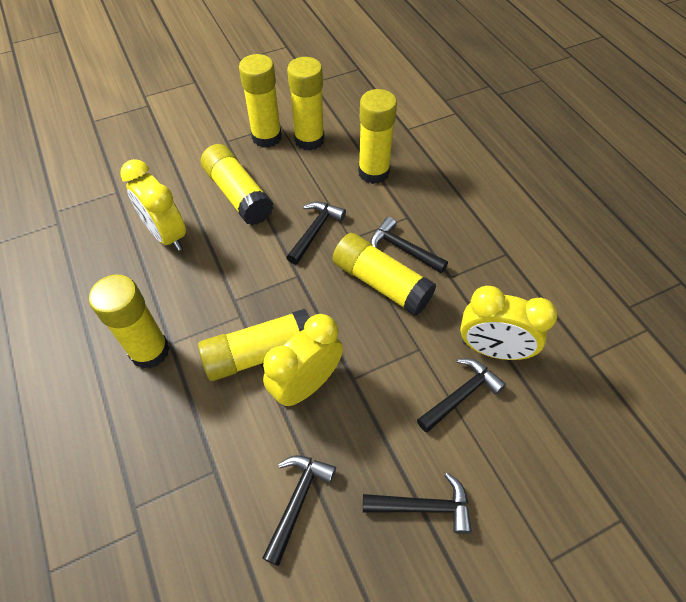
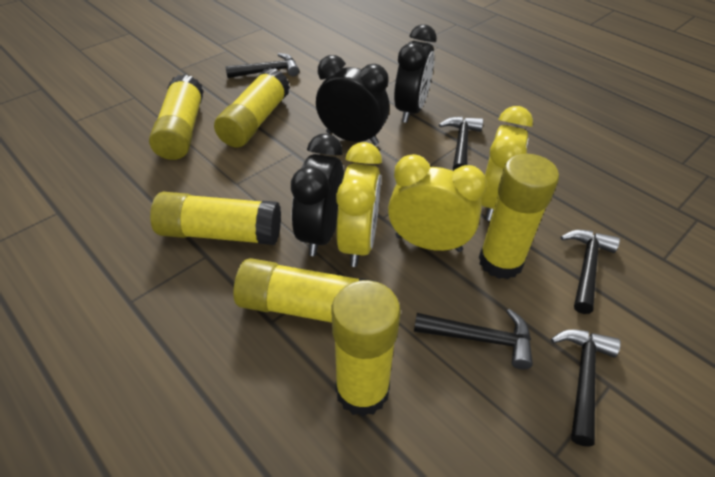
black clock: none = 0 -> [291,134,344,256] [316,55,390,145] [394,24,437,123] = 3
yellow glue stick: [89,275,169,369] [198,309,310,381] [201,144,274,225] [239,54,282,148] [287,57,325,151] [333,233,436,316] [358,89,397,184] = 7 -> [149,74,204,160] [150,192,281,245] [214,68,290,147] [233,258,377,323] [332,280,401,417] [479,154,559,279] = 6

